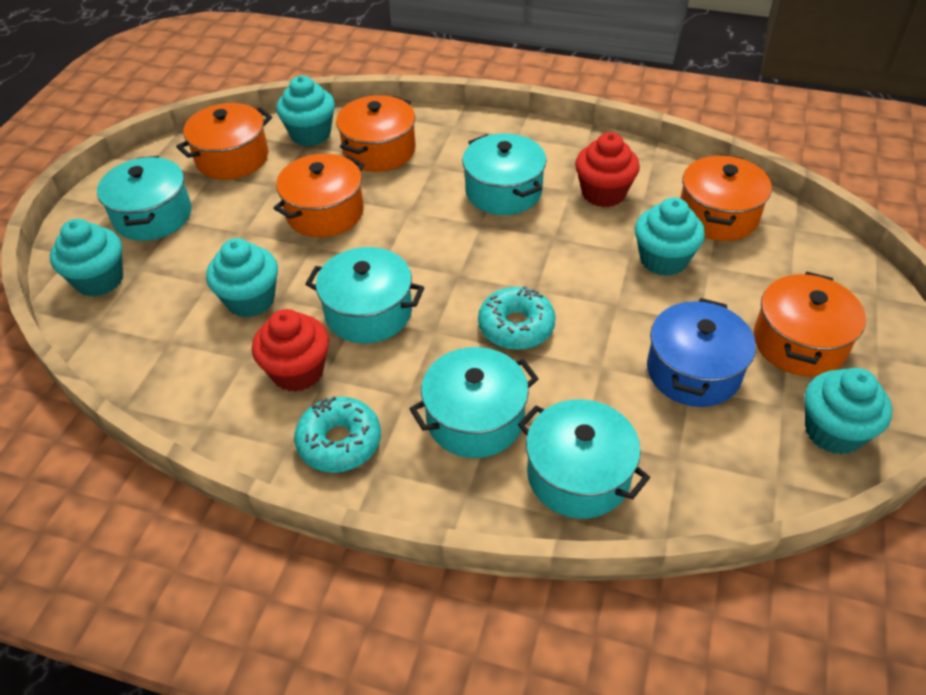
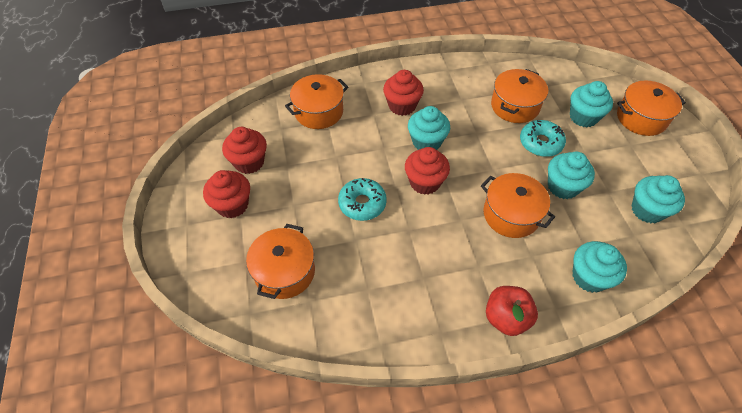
blue pot: [647,298,756,407] = 1 -> none = 0
red apple: none = 0 -> [486,286,538,336] = 1
red cupcake: [252,309,329,392] [575,132,640,207] = 2 -> [203,170,250,218] [222,127,267,174] [383,70,424,116] [405,147,450,195] = 4
turquoise pot: [97,156,192,241] [305,247,424,344] [409,347,539,458] [462,133,546,215] [518,399,650,519] = 5 -> none = 0

